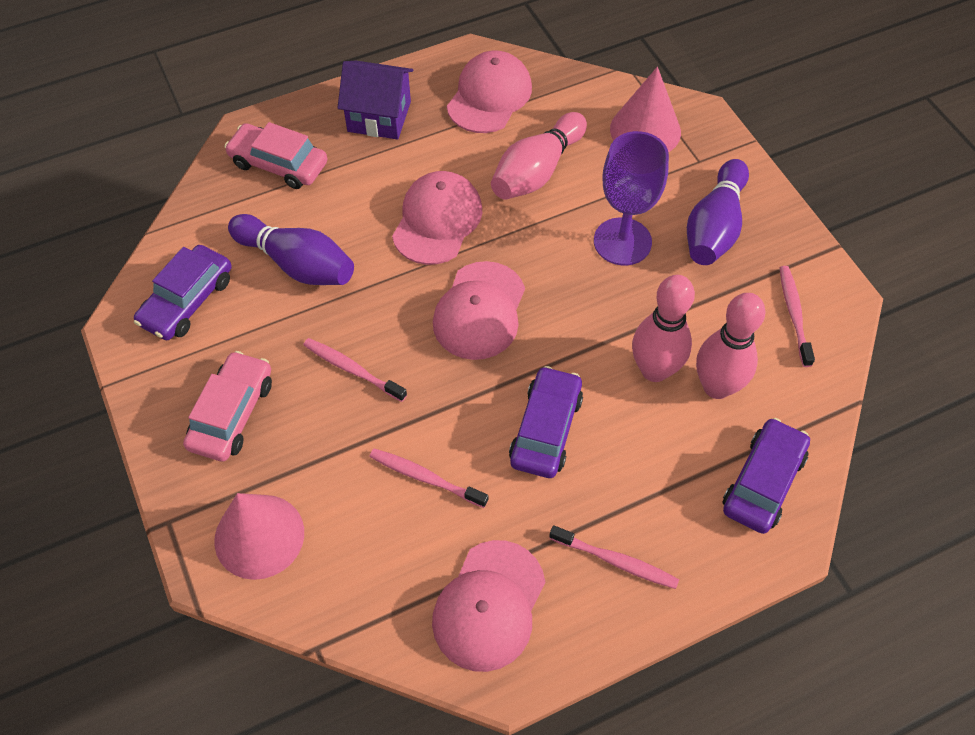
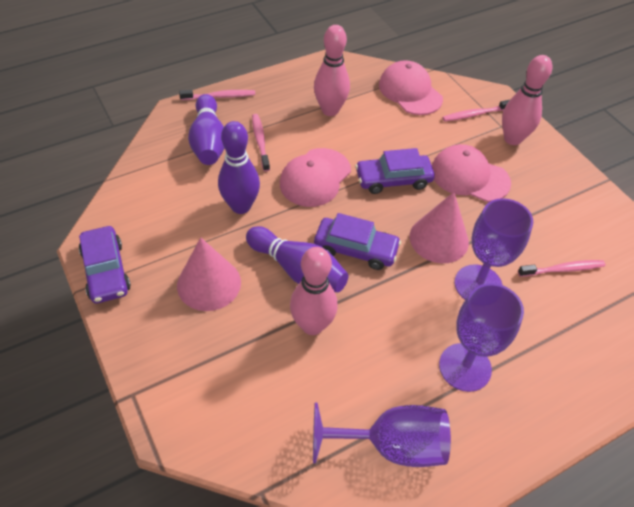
pink cap: [392,171,482,265] [432,540,545,672] [433,261,525,360] [447,50,532,133] = 4 -> [280,148,351,207] [379,60,443,115] [432,144,511,202] = 3
pink car: [183,351,272,462] [224,122,327,189] = 2 -> none = 0
purple bowling pin: [228,214,354,285] [687,159,749,265] = 2 -> [188,94,225,165] [218,121,260,214] [246,226,348,292] = 3
purple goblet: [594,131,669,265] = 1 -> [313,402,451,467] [439,283,524,392] [455,198,533,300] = 3
purple house: [338,61,413,140] = 1 -> none = 0

